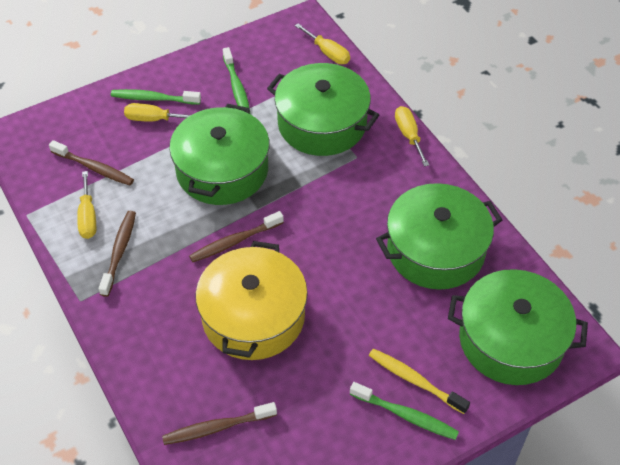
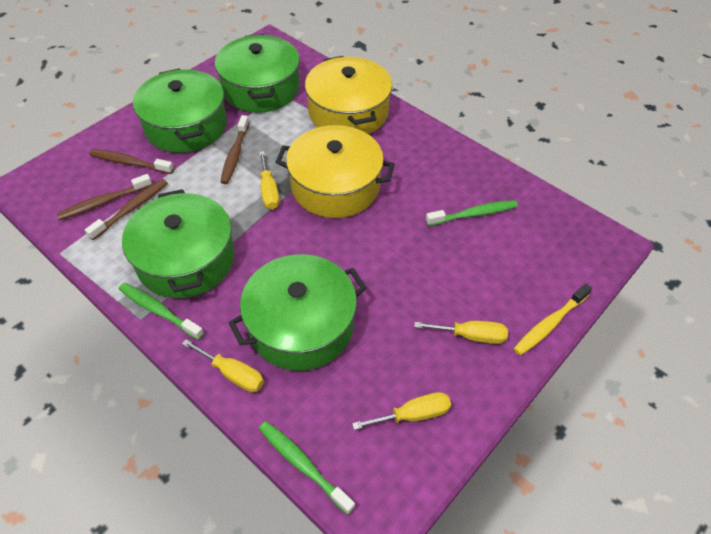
yellow pot: [195,241,308,360] = 1 -> [276,125,395,218] [305,56,392,134] = 2

